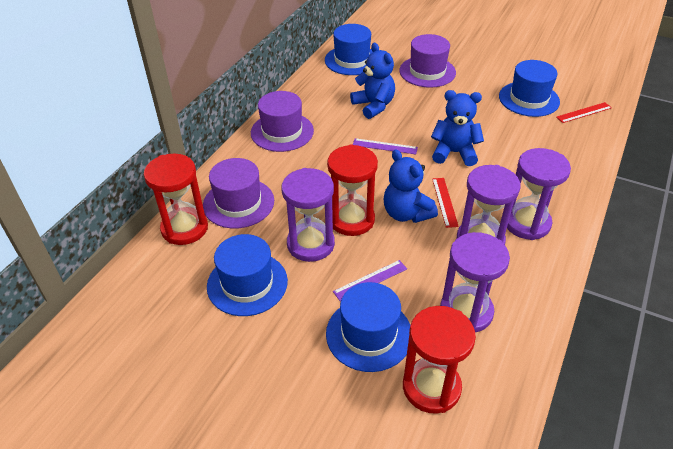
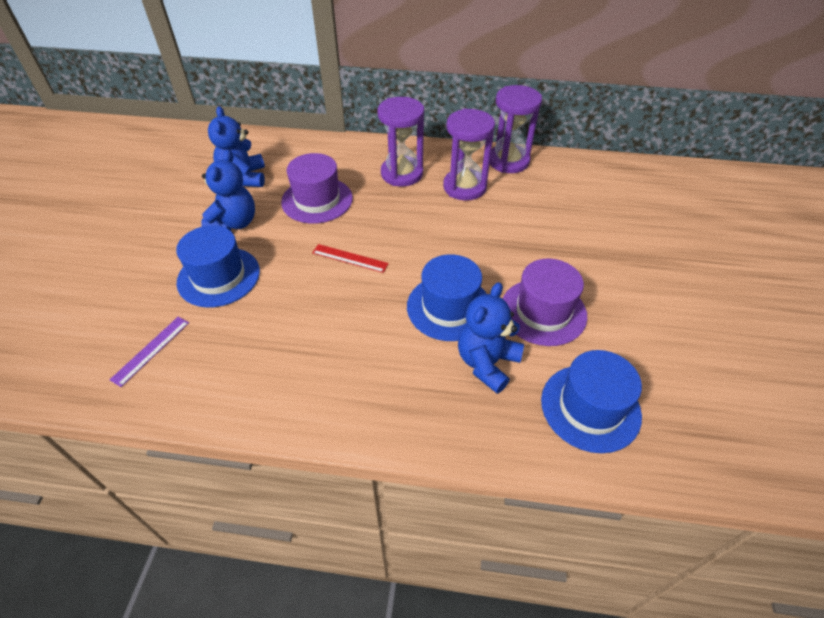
blue hat: [207,234,288,316] [325,24,372,75] [326,282,410,372] [499,60,560,117] = 4 -> [176,225,260,308] [407,254,487,341] [541,350,642,453] = 3
purple hat: [203,158,274,229] [251,91,314,152] [399,34,456,88] = 3 -> [281,153,353,224] [503,259,587,346] = 2
purple hourglass: [281,168,335,262] [440,232,510,332] [457,165,521,245] [507,148,571,240] = 4 -> [377,97,424,186] [443,108,495,201] [490,85,542,173] = 3
purple ruler: [333,260,407,301] [353,138,418,154] = 2 -> [110,317,189,387] = 1
red hourglass: [144,154,208,245] [327,145,378,236] [403,306,476,414] = 3 -> none = 0
red ruler: [432,178,459,228] [556,102,612,123] = 2 -> [312,244,389,273] = 1

